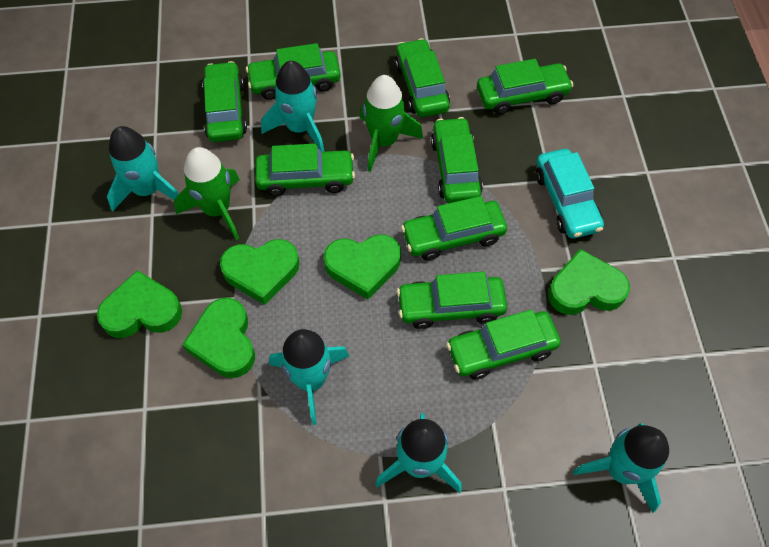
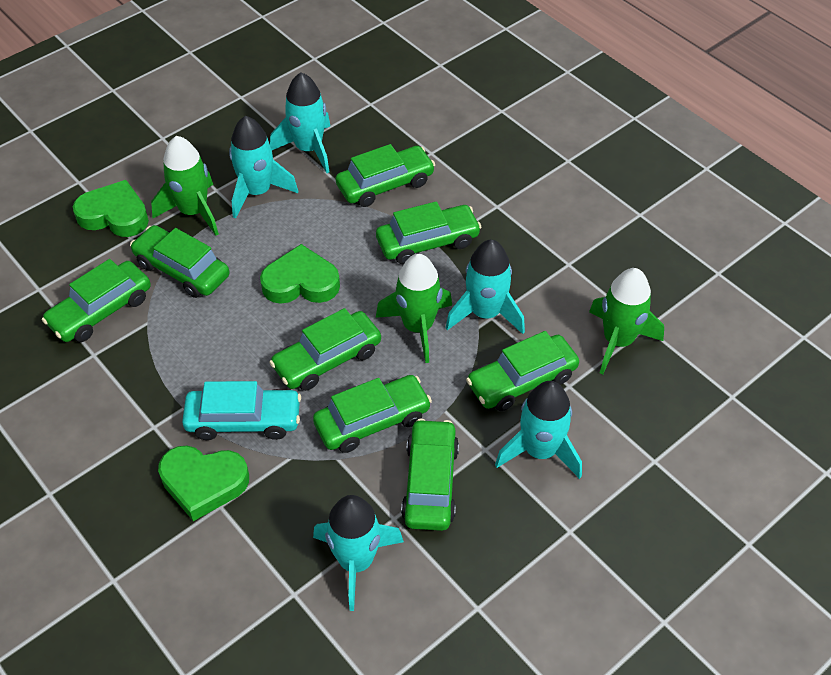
green car: [202,61,247,142] [246,43,341,100] [255,143,355,196] [395,38,450,117] [397,271,507,329] [401,196,507,260] [431,117,483,203] [446,309,561,380] [477,59,573,114] = 9 -> [42,259,151,342] [130,225,230,298] [269,308,381,391] [313,375,432,453] [335,144,435,207] [376,201,481,264] [401,419,459,531] [466,331,579,411] = 8
green heart: [97,270,182,338] [182,298,255,378] [220,239,300,305] [324,234,401,300] [548,249,630,315] = 5 -> [73,180,149,237] [158,446,249,521] [260,244,340,304] = 3
green rocket: [174,147,240,240] [360,75,423,172] = 2 -> [151,136,219,236] [376,254,452,363] [589,268,664,374] = 3

